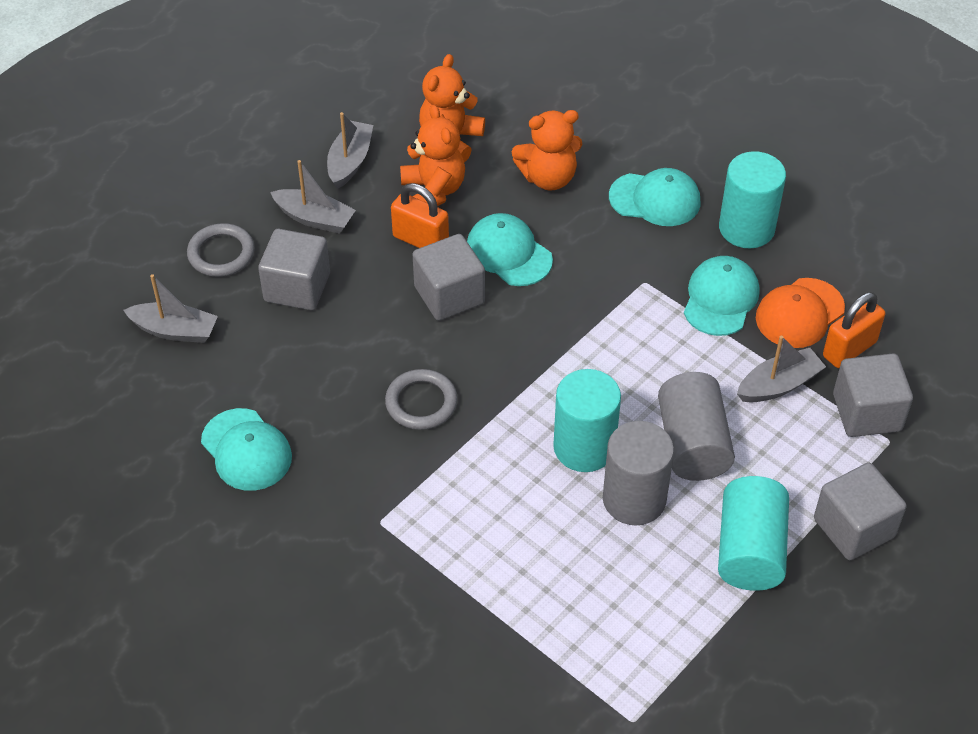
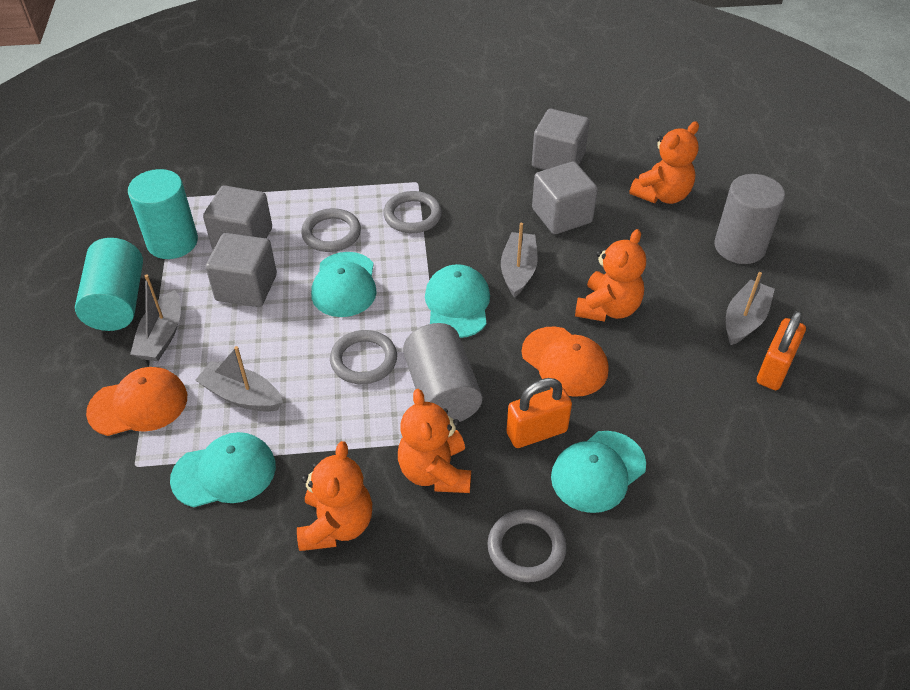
grey ring: [187,223,255,277] [385,369,458,430] = 2 -> [301,208,361,252] [330,330,397,384] [383,191,442,233] [487,509,567,582] = 4
orange cap: [756,278,845,348] = 1 -> [86,367,187,436] [521,327,609,397] = 2
orange teddy bear: [400,105,465,206] [419,54,485,162] [512,110,582,191] = 3 -> [297,441,372,551] [398,389,471,493] [575,229,646,322] [630,121,699,204] = 4
turquoise cylinder: [553,369,621,472] [718,476,789,591] [719,151,786,248] = 3 -> [75,238,143,331] [128,169,198,259] = 2

